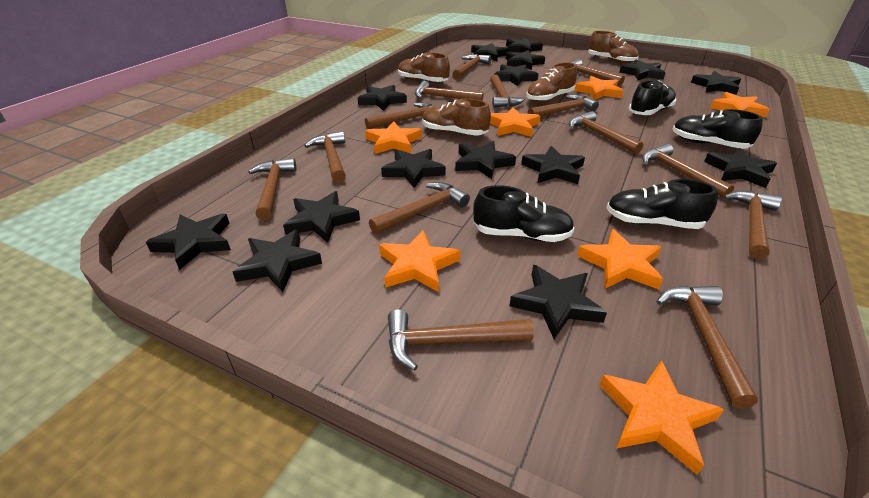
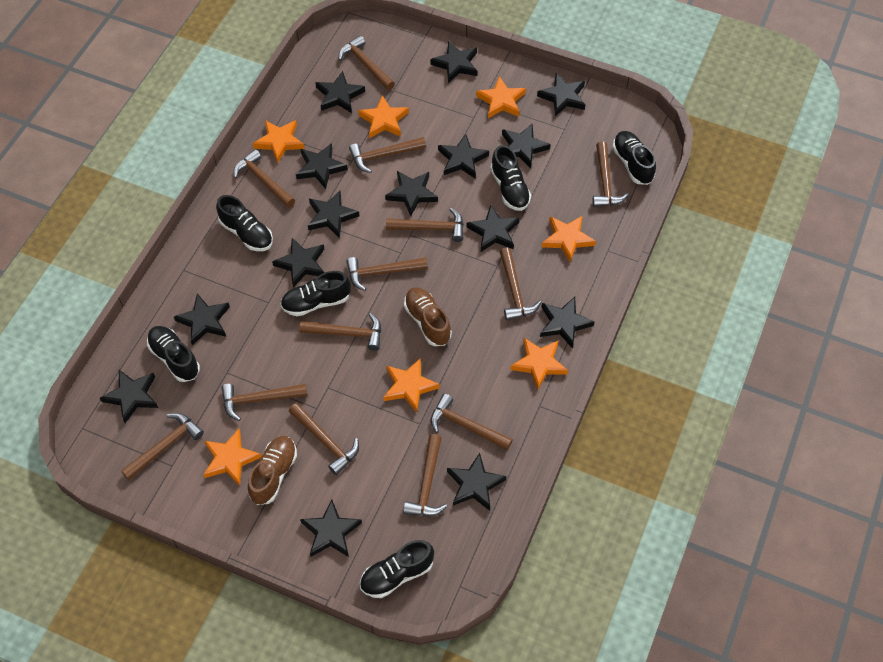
black shoe: [473,185,575,242] [606,179,717,229] [629,80,676,115] [673,109,763,149] = 4 -> [147,326,200,382] [216,195,273,251] [280,271,351,316] [360,540,434,598] [490,145,531,211] [612,131,656,185] = 6
brown hammer: [248,158,296,220] [304,131,346,183] [365,102,434,129] [369,182,470,234] [388,309,534,371] [415,81,484,101] [453,54,491,79] [490,74,526,108] [528,95,599,117] [569,59,625,85] [569,111,643,154] [642,144,734,197] [656,286,758,409] [723,191,782,259] = 14 -> [121,413,204,480] [221,384,308,421] [234,149,295,208] [289,403,359,475] [299,313,381,351] [339,35,395,90] [346,257,428,291] [349,137,426,173] [386,208,463,242] [403,434,447,516] [431,394,513,450] [500,247,541,320] [592,141,629,207] = 13
brown shoe: [398,53,450,82] [422,98,491,136] [526,62,577,102] [588,31,639,63] = 4 -> [248,436,297,505] [404,287,452,346] = 2

